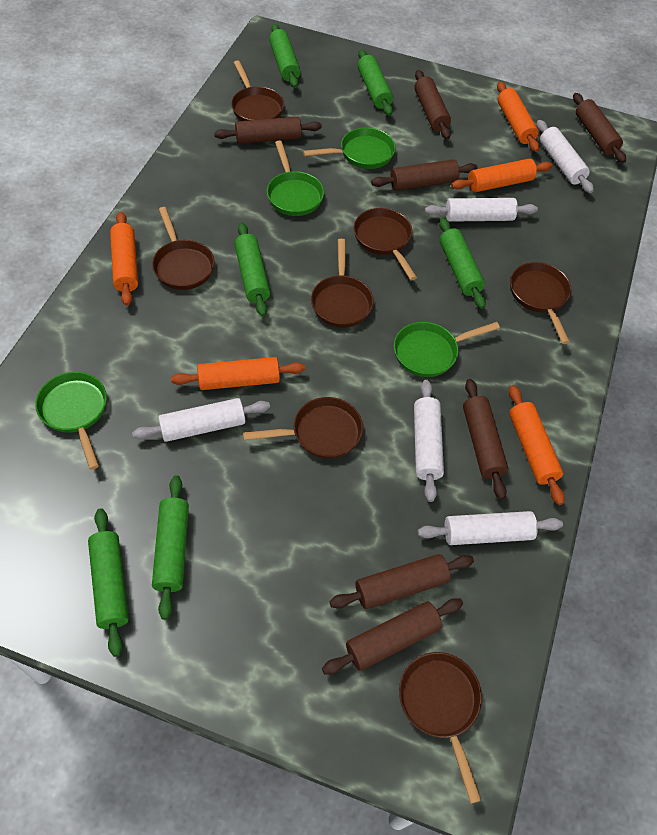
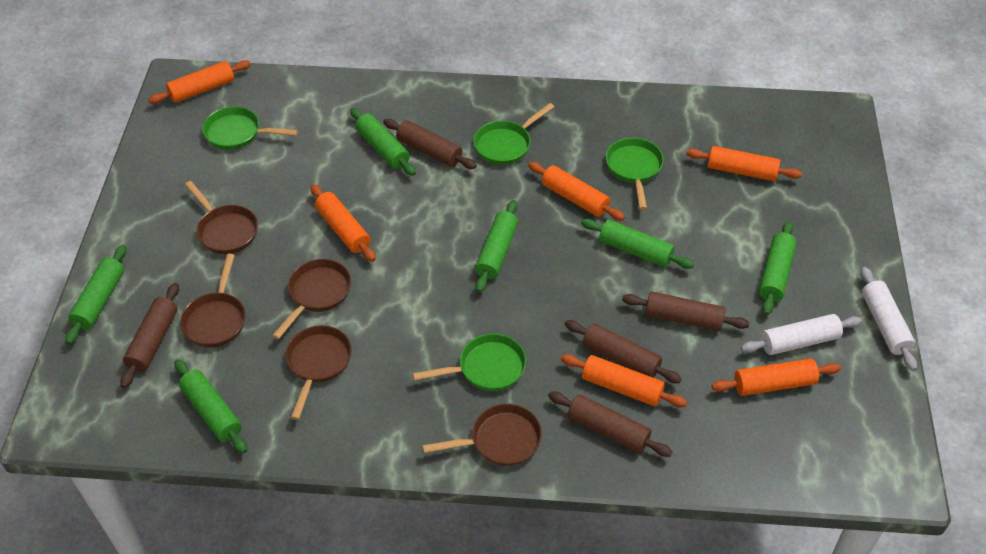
brown pan: [152,207,215,290] [231,60,284,121] [243,397,363,459] [311,239,374,328] [353,208,417,280] [399,652,482,804] [510,262,571,344] = 7 -> [180,254,246,348] [185,181,258,254] [272,259,351,339] [285,325,352,420] [422,404,542,466] = 5
brown rolling pin: [214,117,322,144] [322,598,463,675] [330,554,474,609] [371,159,478,191] [414,70,451,140] [463,379,508,500] [573,93,626,163] = 7 -> [120,283,179,388] [383,119,477,169] [548,391,673,457] [565,320,682,383] [622,292,750,331] = 5
orange rolling pin: [110,212,138,306] [171,357,305,390] [451,159,553,192] [497,82,540,152] [509,385,565,505] = 5 -> [148,60,251,104] [310,184,376,262] [528,162,625,221] [561,354,687,407] [686,146,802,181] [711,359,841,396] = 6
white rolling pin: [132,398,270,442] [414,380,444,502] [417,511,563,545] [425,198,538,222] [537,120,594,193] = 5 -> [741,314,862,355] [861,267,917,371] = 2

